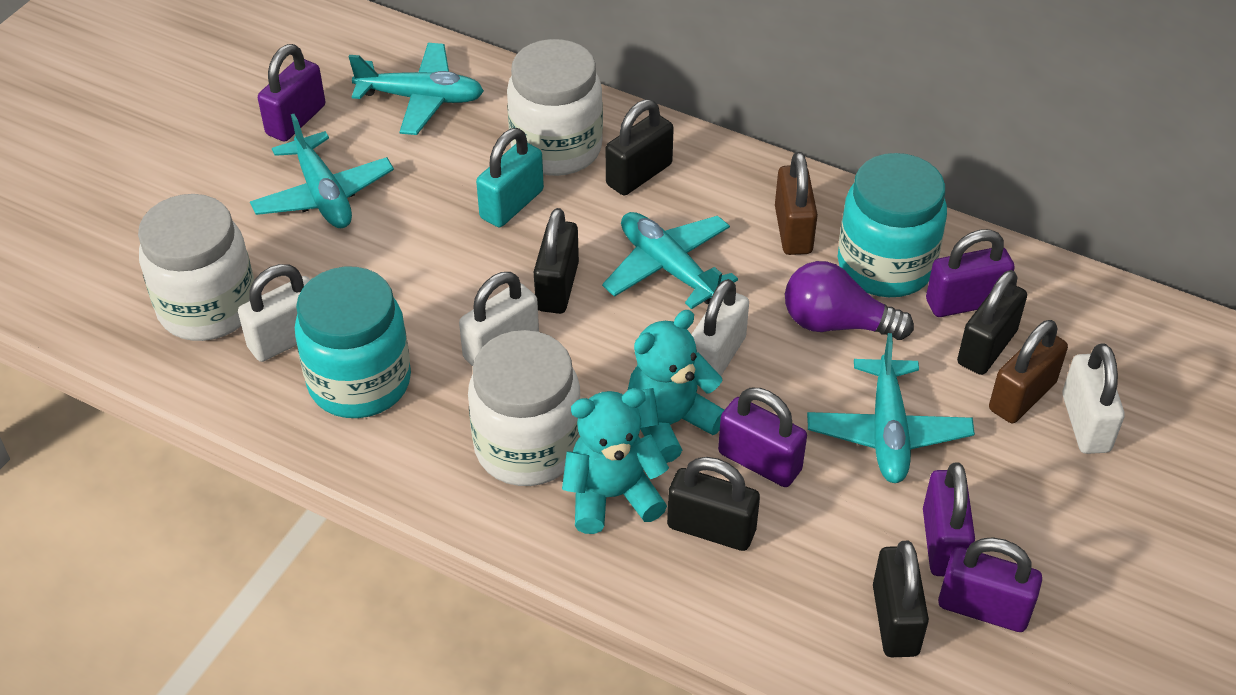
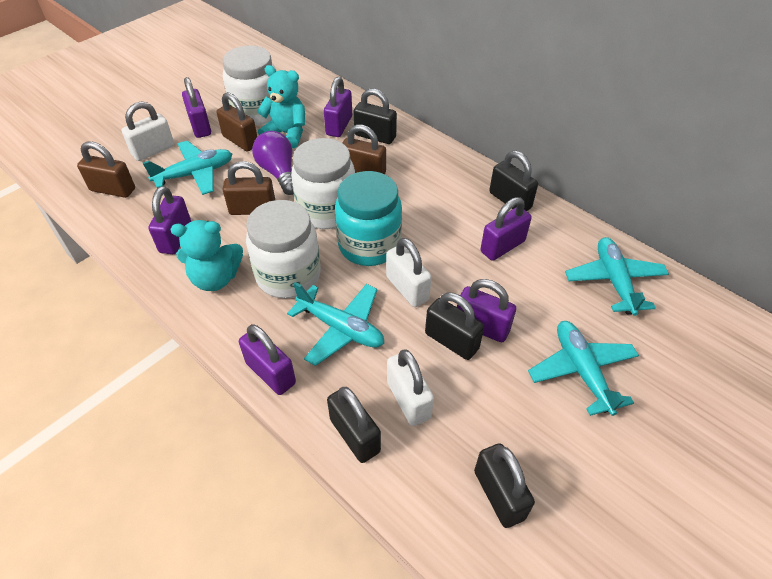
brown padlock: [775,152,818,255] [989,320,1068,423] = 2 -> [77,142,135,198] [216,92,257,152] [223,161,275,215] [343,124,386,174] = 4
purple padlock: [258,44,325,142] [718,388,807,487] [923,462,975,576] [926,229,1015,317] [938,537,1042,632] = 5 -> [148,186,191,254] [182,77,211,138] [239,324,296,395] [324,77,352,137] [457,279,516,342] [480,197,532,261] = 6
turquoise jar: [295,267,411,418] [838,153,947,297] = 2 -> [335,171,402,266] = 1
turquoise padlock: [476,128,544,227] = 1 -> none = 0
white padlock: [238,264,310,362] [459,272,539,366] [691,279,749,376] [1062,343,1125,454] = 4 -> [122,101,174,161] [386,238,432,307] [387,349,434,426] = 3

